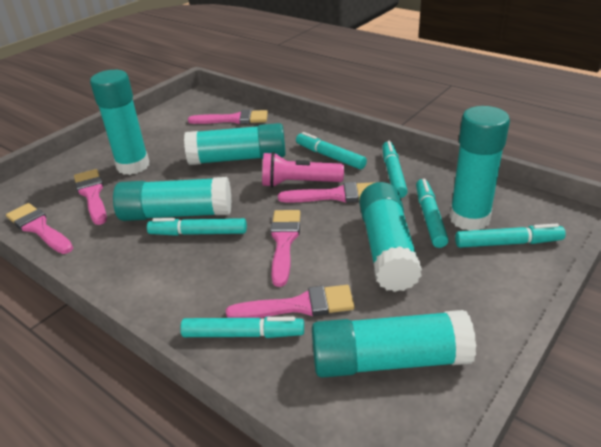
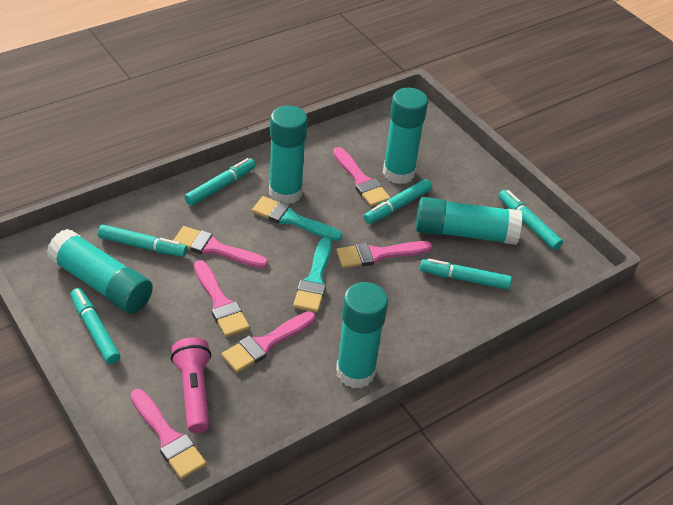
turquoise brush: none = 0 -> [252,196,342,241] [293,237,332,313] = 2
turquoise glue stick: [90,70,149,175] [113,177,232,221] [184,123,286,165] [312,310,476,378] [359,182,422,292] [449,106,510,231] = 6 -> [47,229,153,313] [269,105,308,204] [336,282,388,389] [383,88,428,184] [416,197,522,245] = 5

